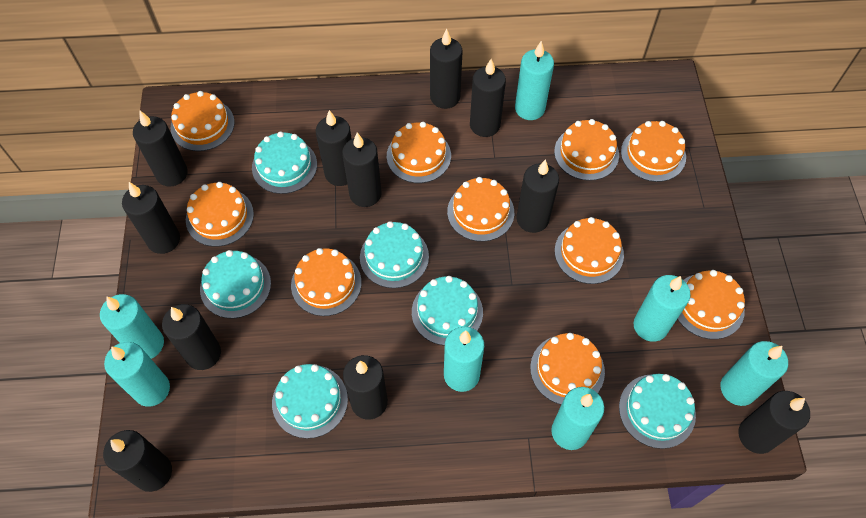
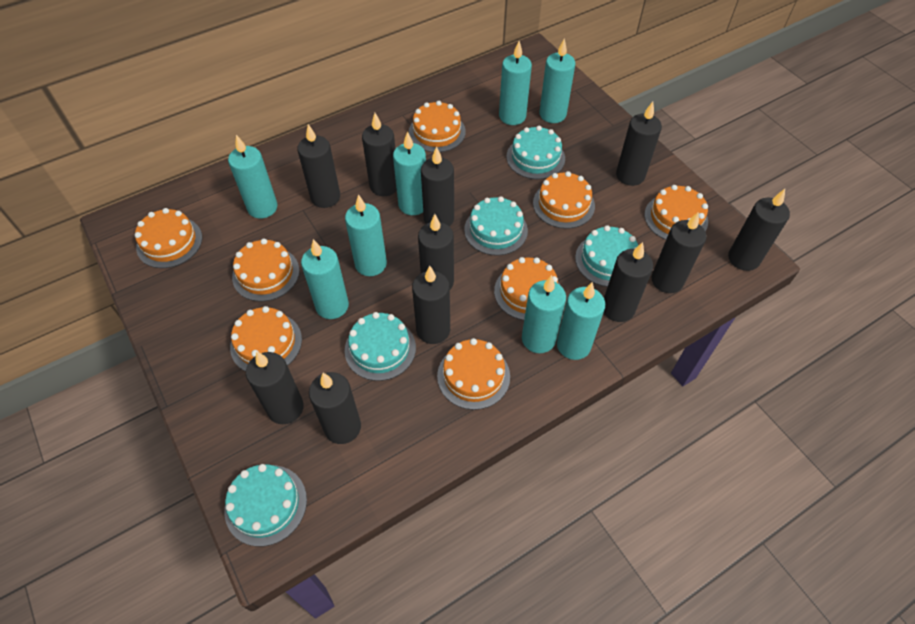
orange cake: [170,91,235,151] [186,182,254,247] [291,248,361,316] [387,122,451,183] [447,177,514,242] [530,333,605,405] [554,119,619,181] [555,217,624,284] [621,121,686,182] [678,270,745,339] = 10 -> [135,208,202,268] [230,306,302,371] [232,239,299,301] [409,101,466,152] [437,338,510,410] [494,257,560,320] [533,171,595,229] [645,185,708,240] = 8
turquoise cake: [200,250,271,318] [252,131,317,194] [272,364,348,439] [360,221,429,288] [412,276,483,346] [619,374,696,449] = 6 -> [224,464,307,547] [345,312,416,381] [464,196,528,256] [506,126,565,179] [575,225,638,287] = 5
turquoise candle: [100,294,164,359] [104,342,170,407] [444,327,484,392] [515,41,554,120] [551,387,604,450] [634,275,691,342] [720,341,788,406] = 7 -> [228,135,278,219] [301,239,349,319] [345,194,387,276] [393,131,426,215] [499,41,532,125] [522,275,566,353] [540,38,575,123] [557,282,605,360] = 8

